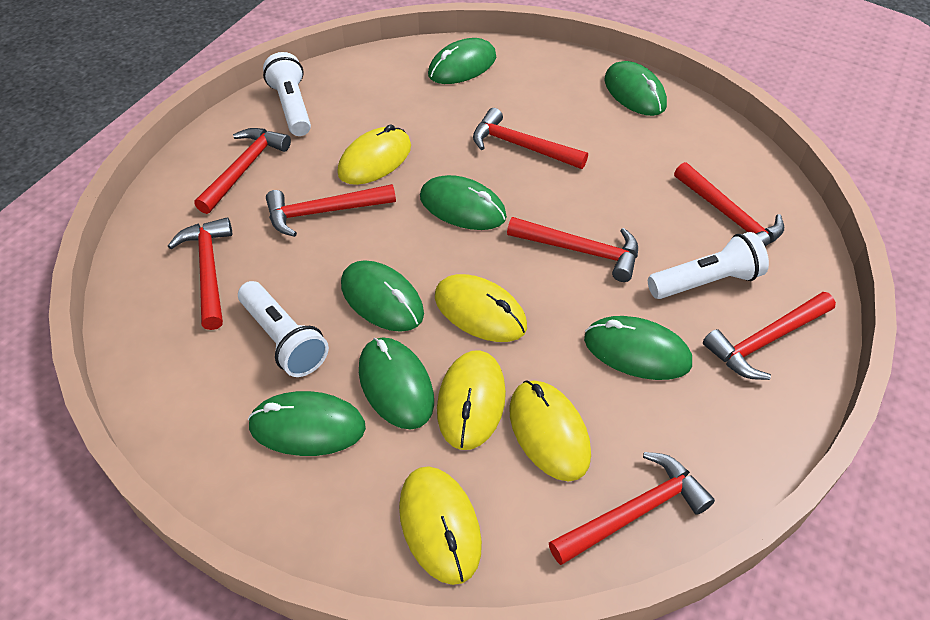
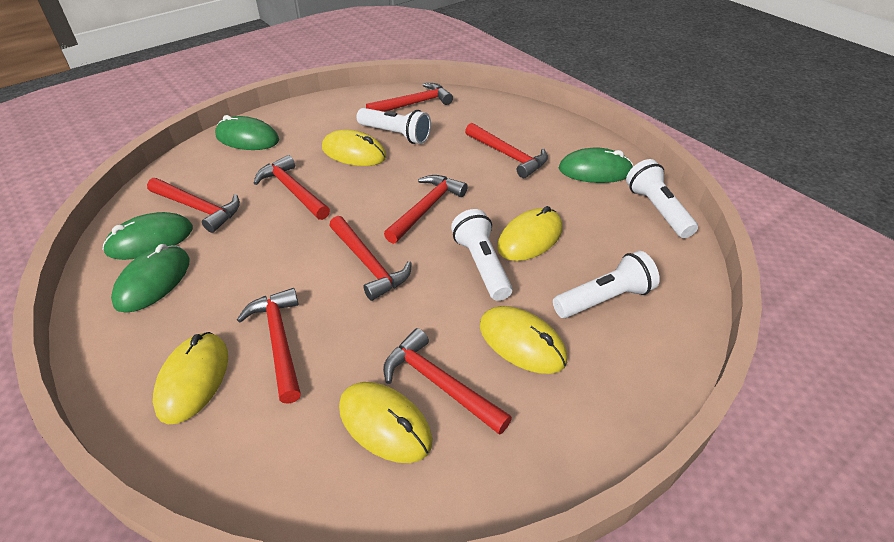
green mouse: [248,391,366,456] [341,260,424,332] [359,337,434,430] [420,175,507,230] [428,38,496,84] [584,316,692,380] [604,61,667,116] = 7 -> [102,212,193,260] [111,244,190,313] [215,115,279,150] [559,148,634,183] = 4
white flashlight: [238,281,329,377] [263,52,311,136] [648,232,769,299] = 3 -> [357,108,431,144] [451,209,512,301] [553,251,660,318] [626,159,698,238] = 4

